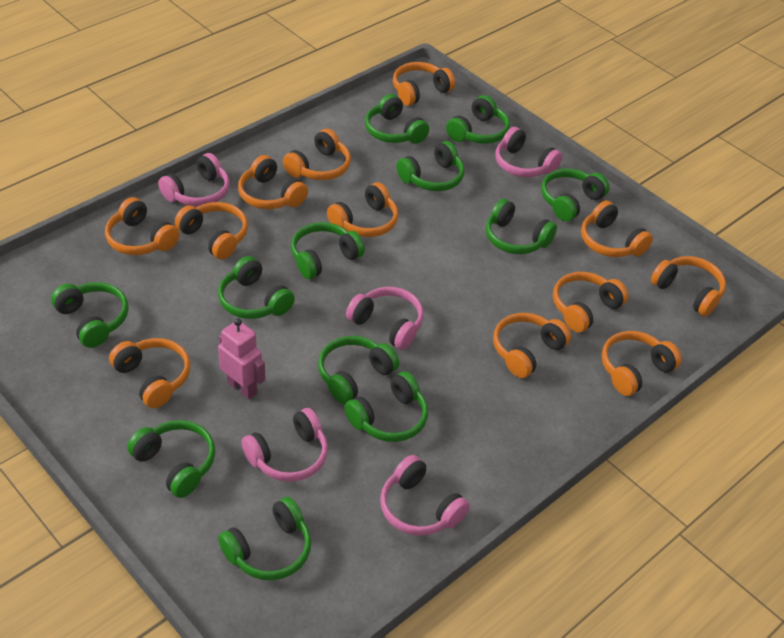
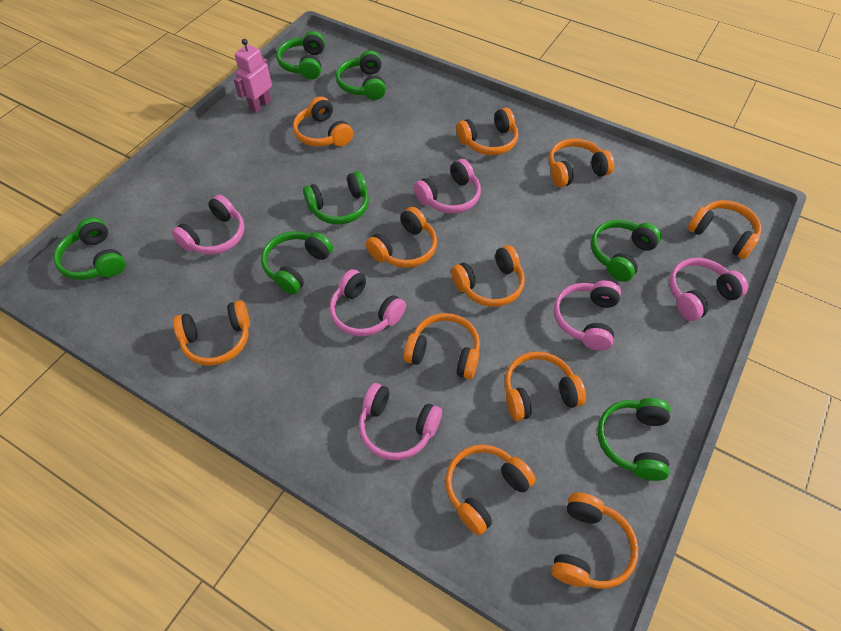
green headphones: [51,282,129,348] [127,420,215,498] [218,256,295,319] [218,497,311,580] [291,222,365,279] [318,336,399,404] [344,371,428,442] [365,94,429,144] [397,141,464,191] [446,95,510,144] [486,199,557,254] [541,168,609,221] = 12 -> [53,217,125,280] [261,231,333,295] [277,31,325,80] [303,171,369,225] [336,50,386,100] [591,220,661,282] [597,398,671,481] = 7
orange headphones: [105,197,179,255] [109,338,190,408] [175,202,248,260] [238,155,308,209] [283,129,351,180] [327,182,398,237] [393,62,455,106] [493,313,571,378] [553,272,629,333] [581,201,653,257] [602,331,682,396] [651,256,726,316] = 12 -> [173,300,250,366] [293,96,353,147] [366,207,437,268] [404,313,480,379] [445,445,536,535] [451,245,525,307] [456,108,518,155] [505,351,586,421] [549,138,614,187] [551,493,638,589] [688,200,761,259] = 11
pink headphones: [158,153,230,207] [241,408,328,482] [346,287,424,350] [380,455,470,536] [495,127,562,177] = 5 -> [172,195,245,255] [329,269,406,336] [359,383,442,460] [414,159,481,213] [554,280,621,351] [669,258,748,321] = 6

